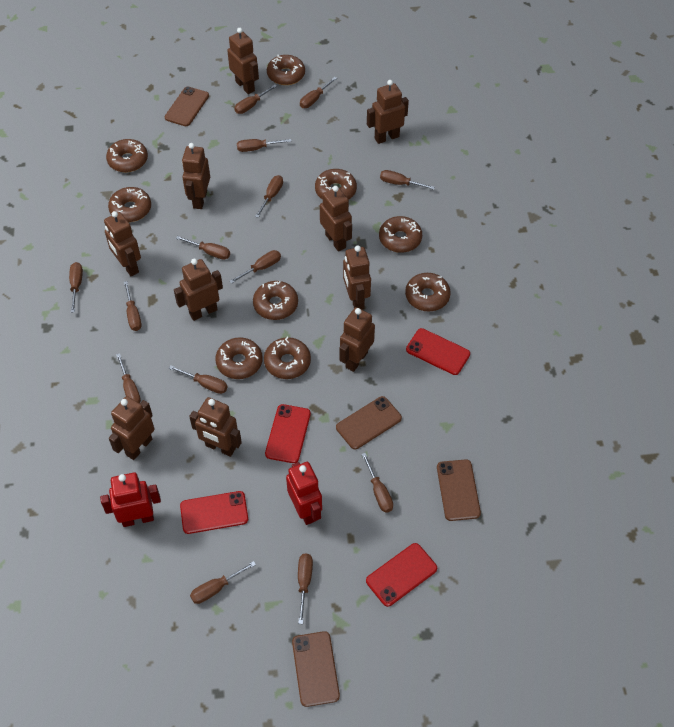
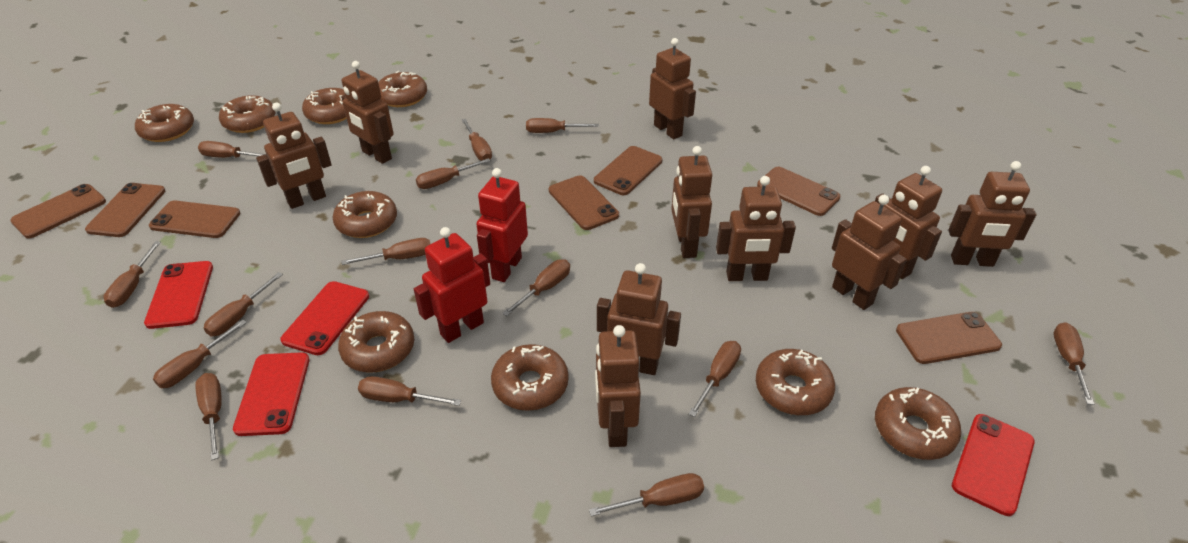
brown phone: [164,87,209,126] [292,631,340,707] [336,396,402,450] [437,459,481,521] = 4 -> [10,184,106,239] [85,183,165,237] [149,200,240,238] [549,175,619,230] [594,146,662,195] [757,167,841,216] [896,312,1002,364] = 7

